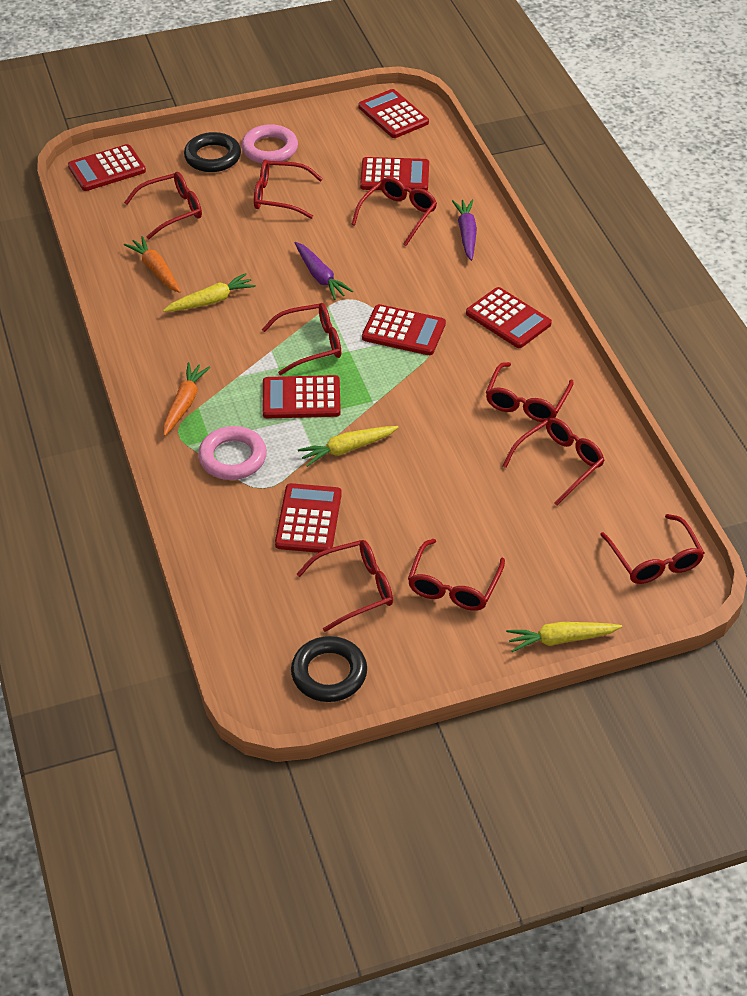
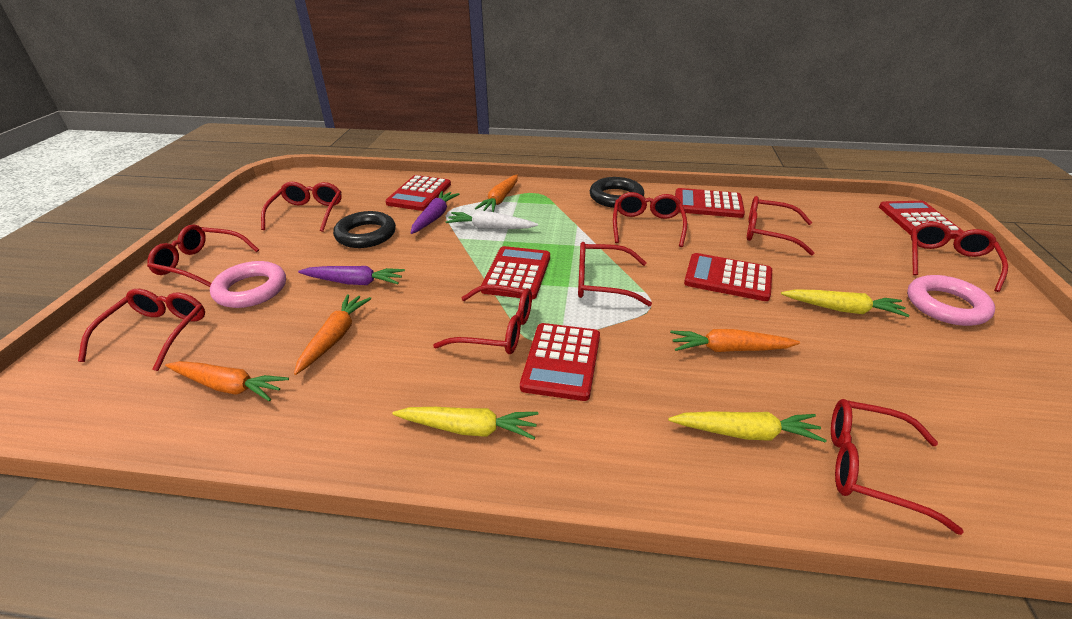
orange carrot: [124,236,181,293] [163,363,210,436] = 2 -> [165,361,289,401] [294,294,372,375] [475,175,518,212] [670,329,800,352] = 4
red calculator: [68,144,146,191] [262,375,341,419] [275,483,342,553] [358,89,429,138] [360,157,429,191] [362,304,446,355] [466,287,552,348] = 7 -> [385,175,451,211] [481,246,550,300] [520,323,600,401] [675,188,745,218] [684,253,772,301] [879,201,964,239] = 6
white carrot: none = 0 -> [445,211,538,229] = 1

